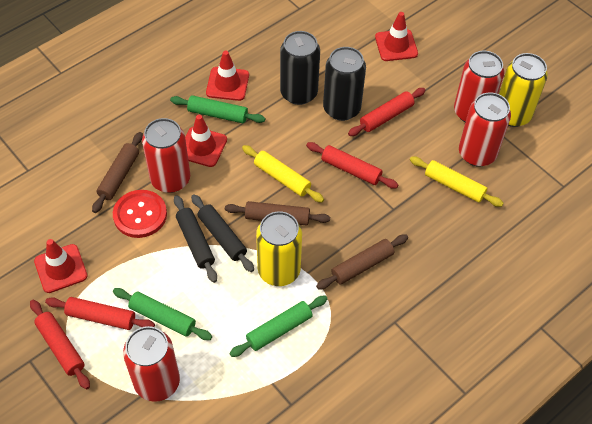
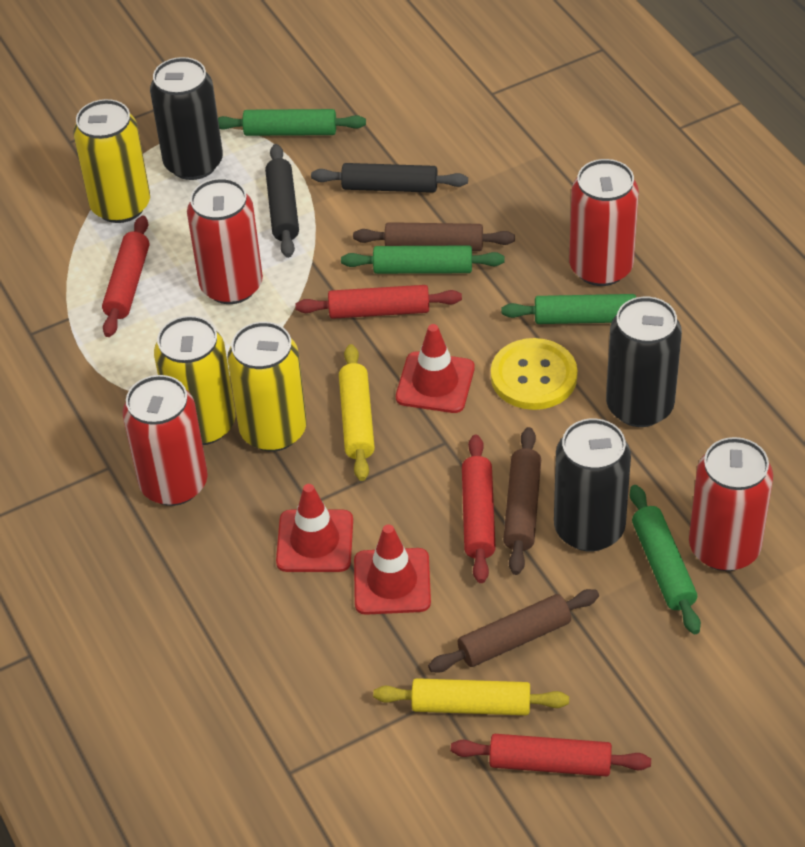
black can: [280,31,320,105] [323,47,366,121] = 2 -> [150,57,223,180] [554,419,631,551] [606,297,682,427] = 3
green rolling pin: [113,288,212,340] [170,95,265,123] [230,296,327,357] = 3 -> [218,109,366,136] [341,246,505,274] [502,294,670,324] [630,485,701,634] = 4
red button: [113,190,167,238] = 1 -> none = 0
red traffic cone: [34,239,88,293] [185,115,227,167] [206,51,249,101] [375,12,418,61] = 4 -> [276,484,353,572] [354,524,431,615] [396,324,475,413] = 3
yellow button: none = 0 -> [491,338,578,410] = 1
yellow can: [256,211,302,286] [499,53,548,127] = 2 -> [73,99,150,223] [154,316,236,445] [227,322,307,451] = 3

